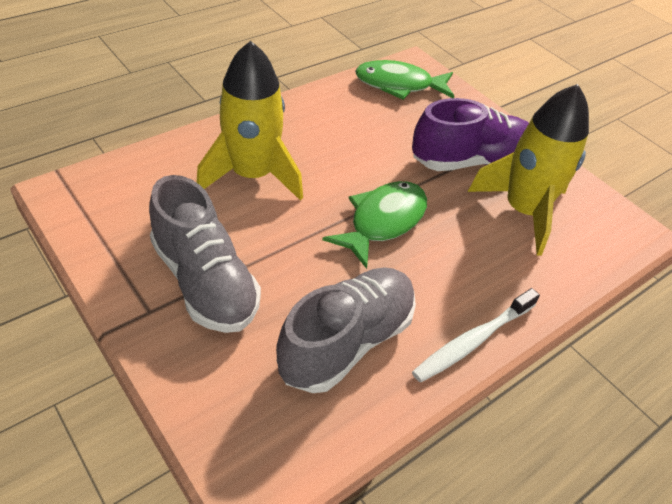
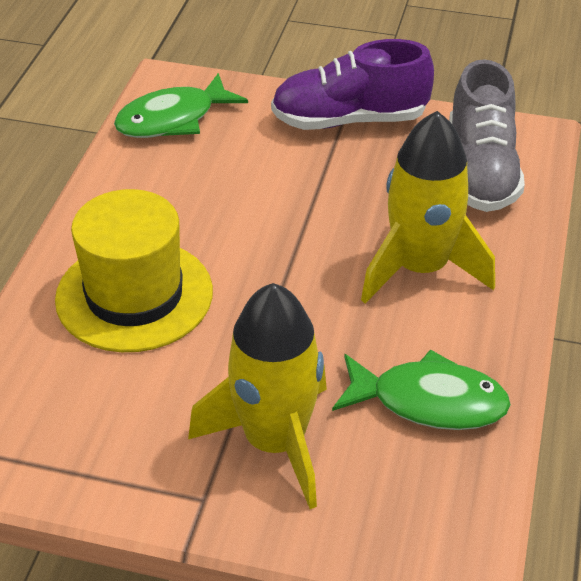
grey shoe: [149,175,261,333] [276,267,416,393] = 2 -> [449,59,525,212] = 1
white toothbrush: [412,288,540,382] = 1 -> none = 0
yellow hat: none = 0 -> [55,189,213,352] = 1

